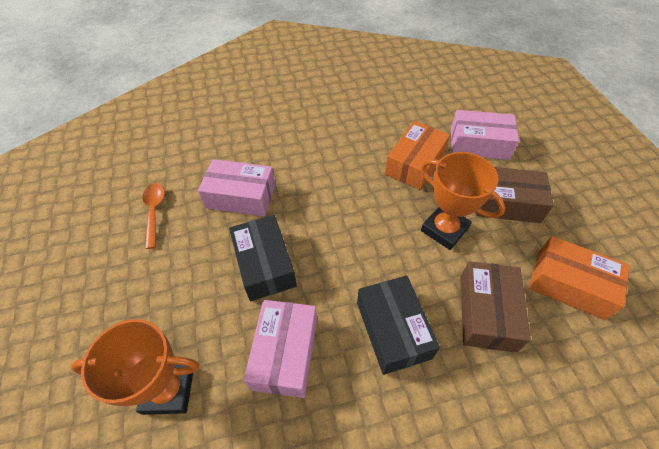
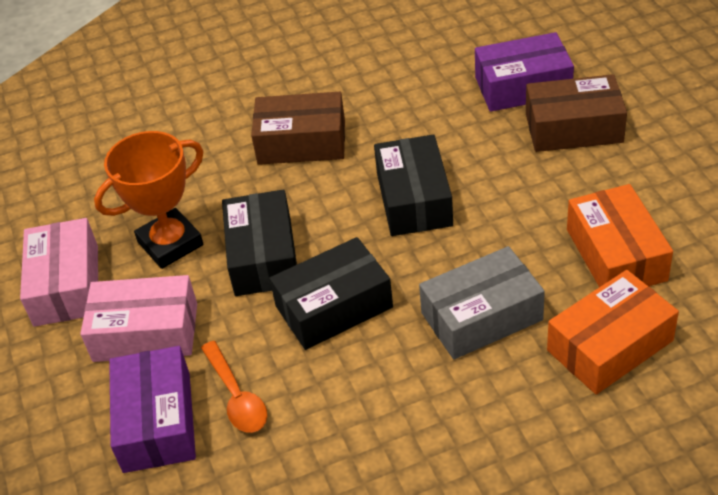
black box: [229,215,297,301] [357,276,440,375] = 2 -> [222,189,297,296] [269,237,393,350] [374,134,453,236] = 3
grey box: none = 0 -> [419,246,545,360] = 1
orange trophy: [70,319,199,415] [421,152,506,250] = 2 -> [94,131,204,269] = 1
pink box: [198,159,275,216] [244,300,317,398] [451,110,519,160] = 3 -> [20,218,98,327] [80,275,197,362] = 2
purple box: none = 0 -> [109,346,196,473] [475,32,574,112] = 2

